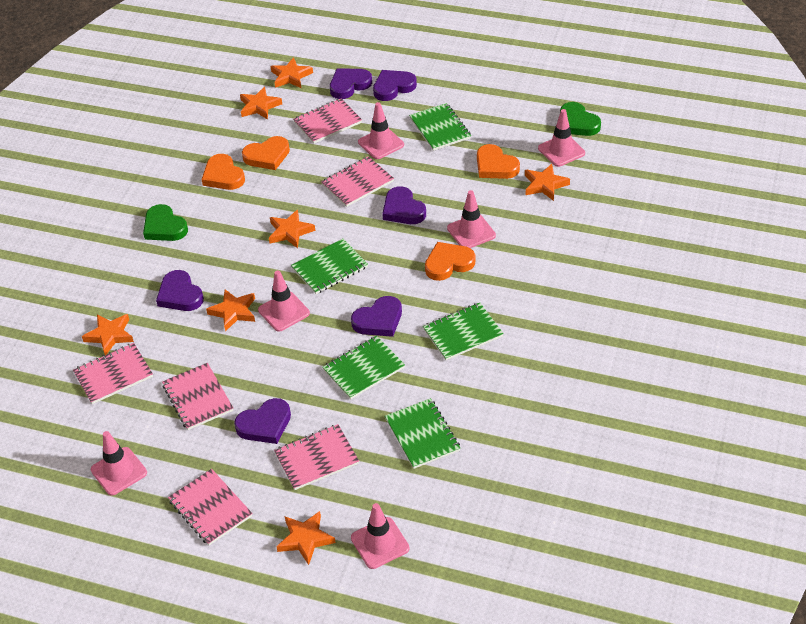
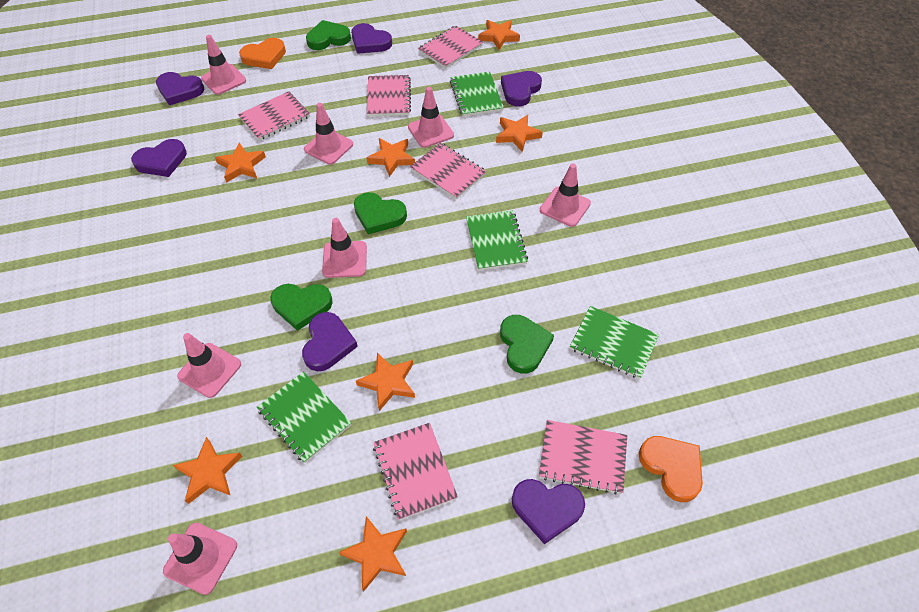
green heart: [143,204,188,241] [560,102,601,136] = 2 -> [270,284,332,331] [306,20,351,50] [354,192,407,235] [500,315,554,374] = 4
green notebook: [291,238,368,294] [322,336,405,400] [385,398,460,469] [409,103,471,151] [423,303,504,360] = 5 -> [257,371,351,463] [450,71,504,117] [466,210,528,271] [570,306,659,379] = 4
orange heart: [201,154,245,190] [242,136,290,170] [425,242,475,281] [477,144,520,179] = 4 -> [239,38,286,69] [639,436,703,502] = 2
pink traffic cone: [91,431,147,496] [258,270,310,332] [351,503,409,569] [358,102,404,159] [447,190,496,248] [538,109,585,167] = 6 -> [163,523,237,595] [177,333,241,398] [201,35,246,95] [304,103,353,165] [322,218,367,278] [408,87,454,148] [540,164,591,227] = 7

